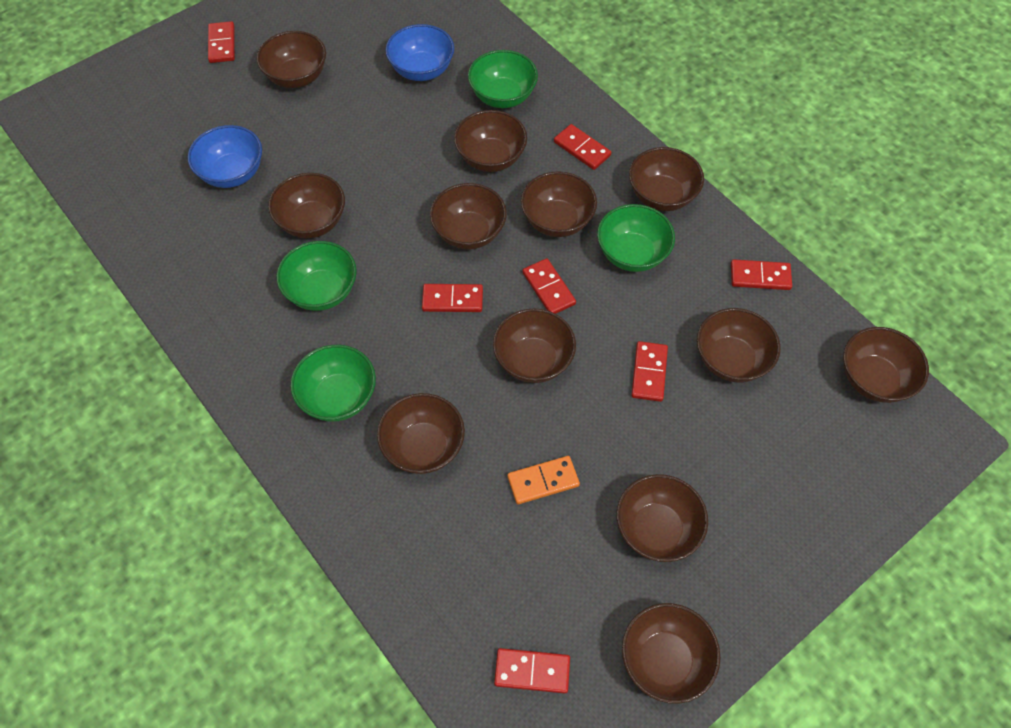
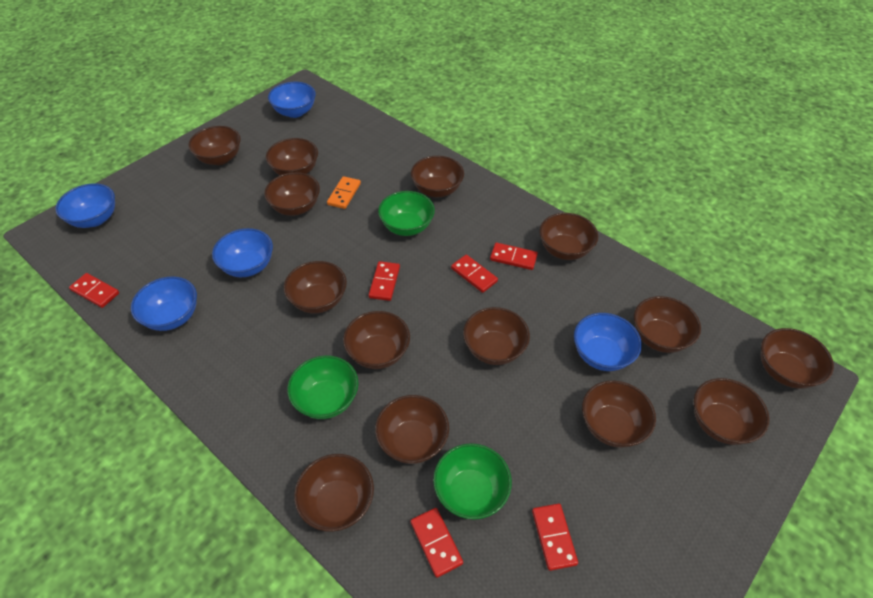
blue bowl: [188,125,262,188] [386,24,454,81] = 2 -> [55,183,115,228] [131,277,197,331] [212,228,273,277] [268,82,316,118] [574,313,642,371] = 5
brown bowl: [257,31,326,88] [268,173,345,238] [377,393,465,474] [430,183,507,250] [454,110,527,172] [493,308,576,383] [521,171,597,237] [617,474,708,562] [622,603,721,704] [629,147,704,211] [697,308,781,382] [843,327,929,403] = 12 -> [188,126,241,165] [264,172,320,216] [266,138,318,175] [284,261,347,314] [294,454,374,532] [343,311,410,369] [375,395,449,464] [411,156,464,197] [463,307,530,365] [539,213,598,260] [582,381,656,448] [634,296,701,353] [693,378,770,445] [761,328,834,388] = 14
green bowl: [276,241,357,311] [290,345,376,422] [468,50,538,108] [597,204,675,272] = 4 -> [287,355,359,419] [378,191,435,236] [433,443,512,520] = 3
red domino: [208,21,235,63] [422,284,483,312] [494,648,570,693] [522,258,576,314] [554,124,611,170] [631,341,668,402] [731,259,792,290] = 7 -> [69,273,119,308] [369,261,400,301] [411,508,463,578] [451,255,498,293] [490,243,538,270] [532,504,578,571] = 6

